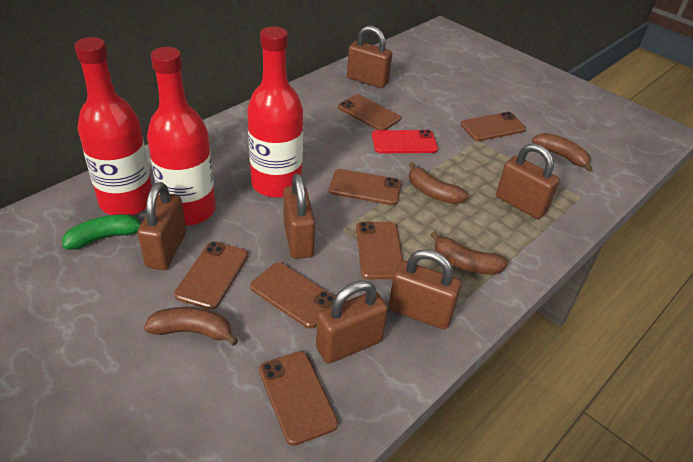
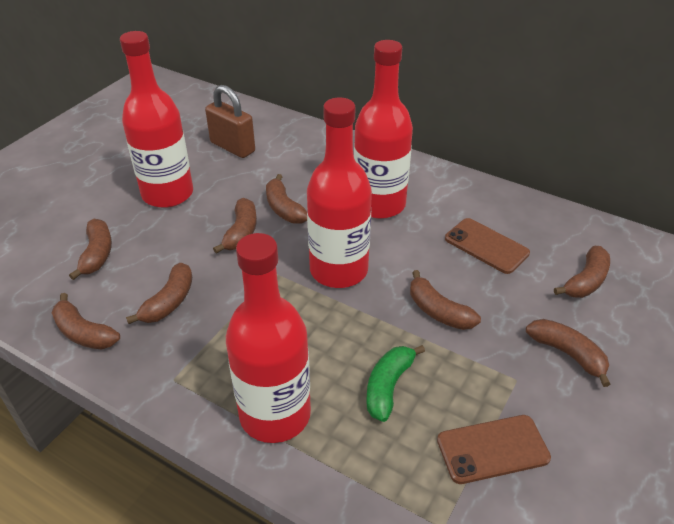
brown banana: [144,307,238,346] [409,162,468,204] [430,231,508,275] [532,133,592,171] = 4 -> [51,293,120,350] [69,219,112,280] [126,263,192,324] [213,198,257,254] [266,174,307,224] [410,270,481,330] [526,319,610,387] [554,246,610,298] = 8
brown padlock: [138,182,186,270] [283,174,315,259] [316,280,388,364] [347,26,392,88] [389,249,461,329] [496,143,560,219] = 6 -> [205,85,255,158] = 1
brown phone: [174,241,248,310] [250,262,335,329] [259,351,338,446] [329,169,402,205] [338,94,401,130] [356,222,403,279] [461,112,526,141] = 7 -> [437,415,551,484] [445,218,530,274] = 2
red bottle: [74,37,152,215] [147,47,216,226] [247,26,303,198] = 3 -> [120,31,193,208] [226,233,311,443] [307,97,372,288] [354,40,413,219] = 4
red phone: [372,130,438,153] = 1 -> none = 0

